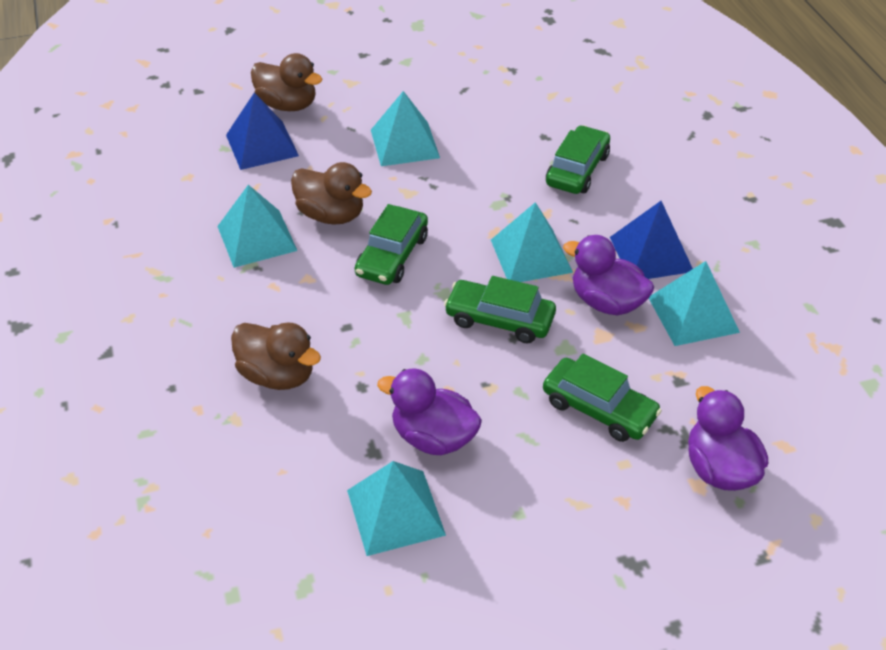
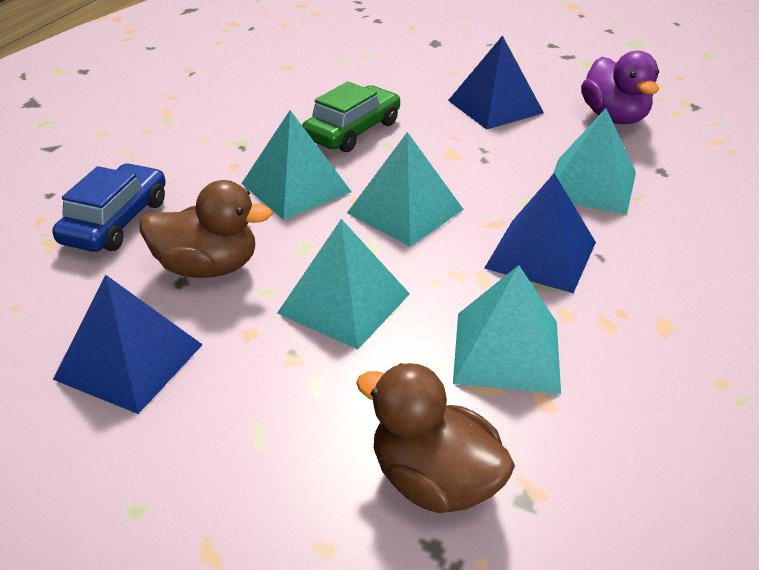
blue car: none = 0 -> [52,163,166,252] = 1
blue pyramid: [226,92,299,170] [610,201,693,279] = 2 -> [53,275,203,414] [448,35,544,130] [484,173,596,293] = 3
brown duck: [231,322,321,390] [251,53,322,111] [291,162,372,225] = 3 -> [140,180,273,278] [356,363,515,513] = 2
green car: [355,204,428,285] [444,276,556,343] [543,354,662,442] [546,125,610,194] = 4 -> [302,82,400,152] = 1
purple duck: [377,369,482,455] [563,235,654,315] [688,386,768,491] = 3 -> [581,51,659,124] = 1

